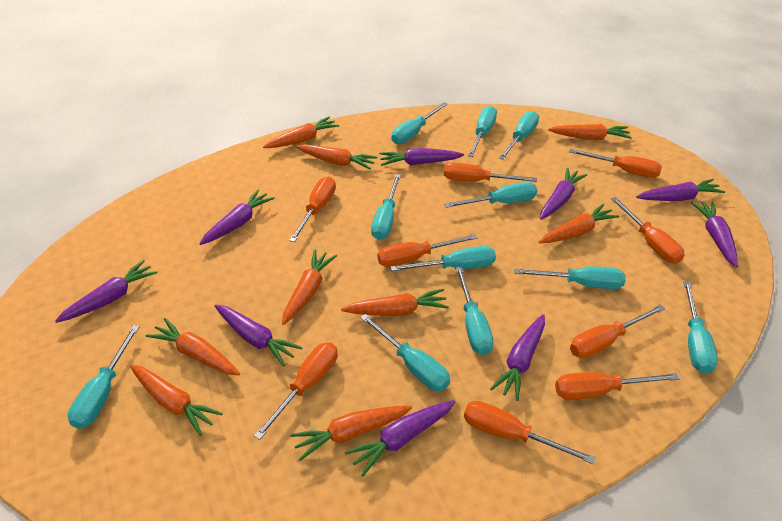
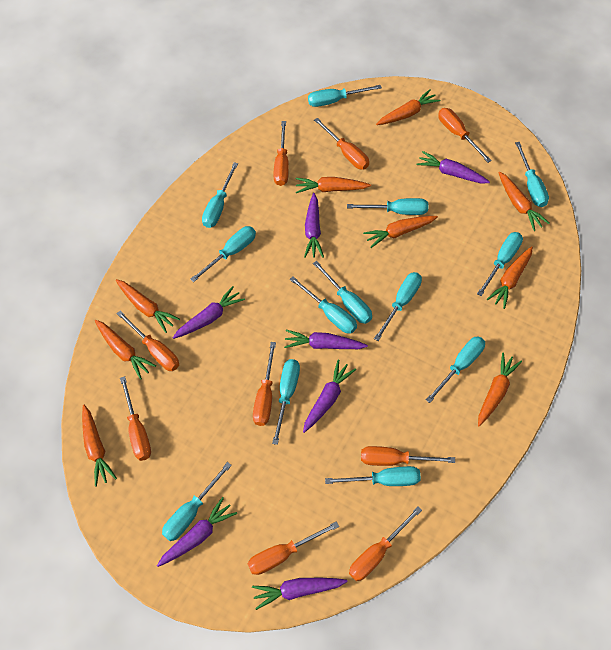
purple carrot: [55,260,157,323] [199,190,275,245] [215,305,303,366] [345,400,455,476] [379,148,464,166] [490,314,545,401] [540,167,588,220] [636,179,725,201] [691,201,738,267] = 9 -> [157,497,237,567] [173,286,245,339] [252,578,348,610] [284,330,368,349] [303,360,356,433] [304,193,324,258] [417,151,490,183] = 7
turquoise screwdriver: [68,325,140,429] [360,314,450,391] [371,174,401,240] [390,246,496,271] [391,102,448,144] [444,182,537,208] [455,266,493,355] [468,106,497,157] [499,111,539,160] [514,267,625,289] [683,281,718,374] = 11 -> [162,462,232,541] [190,226,256,282] [202,162,238,228] [272,359,300,445] [289,276,357,333] [308,85,382,107] [313,261,372,324] [325,466,421,486] [347,198,428,215] [374,272,422,341] [426,336,485,403] [477,232,523,296] [515,142,549,207] = 13

